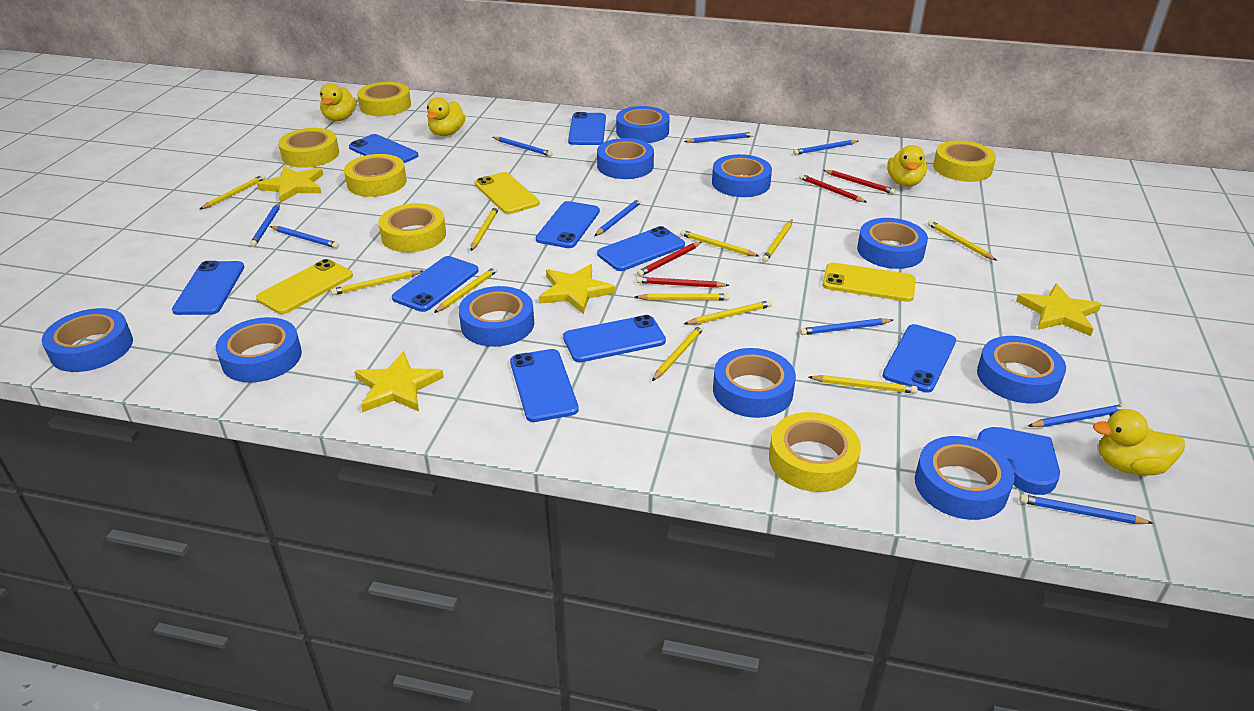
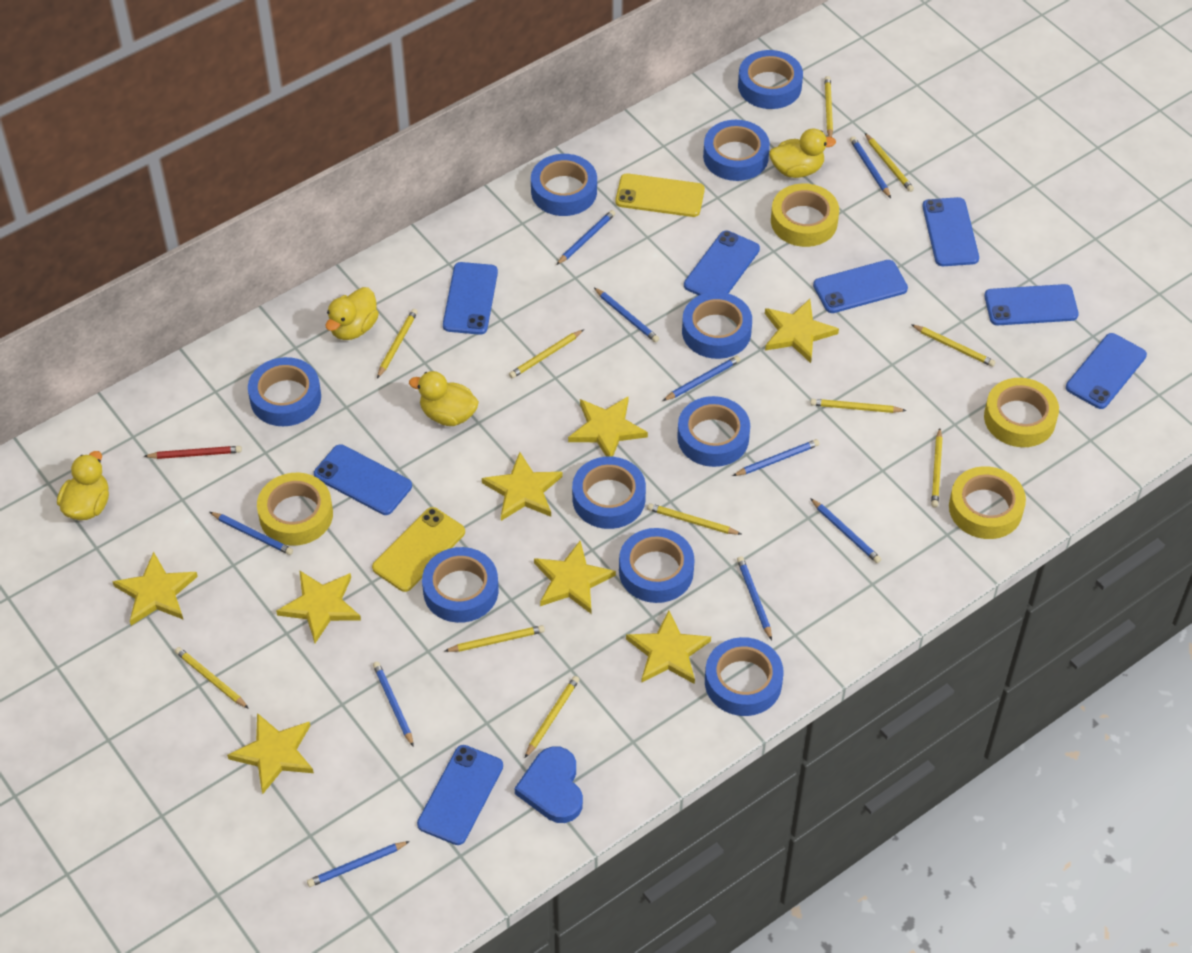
blue pencil: [250,202,280,247] [270,226,339,249] [493,137,553,157] [594,199,642,236] [684,132,754,143] [793,140,858,155] [800,318,893,335] [1019,494,1153,524] [1028,404,1127,427] = 9 -> [210,512,293,555] [307,841,410,887] [373,662,414,747] [556,210,616,265] [594,288,659,342] [663,356,740,401] [733,439,820,476] [737,556,772,640] [810,498,881,563] [850,136,891,198] = 10
blue phone: [172,261,244,315] [349,134,419,163] [392,256,479,312] [510,349,579,422] [536,201,600,248] [563,315,666,362] [568,112,606,145] [597,226,685,271] [882,324,956,393] = 9 -> [314,444,412,515] [417,745,503,845] [443,262,498,335] [684,230,760,296] [813,260,908,313] [922,197,979,266] [984,284,1079,325] [1066,333,1147,409] = 8
red pencil: [636,277,729,288] [637,242,701,277] [799,174,867,203] [823,170,896,194] = 4 -> [144,446,242,459] = 1
yellow phone: [256,259,353,314] [474,172,540,214] [822,263,916,302] = 3 -> [372,507,465,592] [615,173,705,217] = 2
yellow star: [257,166,323,203] [354,351,444,412] [539,264,616,314] [1016,283,1101,336] = 4 -> [112,552,198,626] [227,713,314,794] [276,570,361,643] [482,452,563,521] [534,541,616,614] [568,396,648,457] [626,610,711,684] [765,299,839,363] = 8
yellow tape: [278,128,339,168] [344,154,407,197] [357,82,411,116] [378,203,446,252] [769,412,861,492] [933,141,996,182] = 6 -> [257,473,333,546] [771,183,839,247] [949,466,1026,539] [984,378,1059,447] = 4

